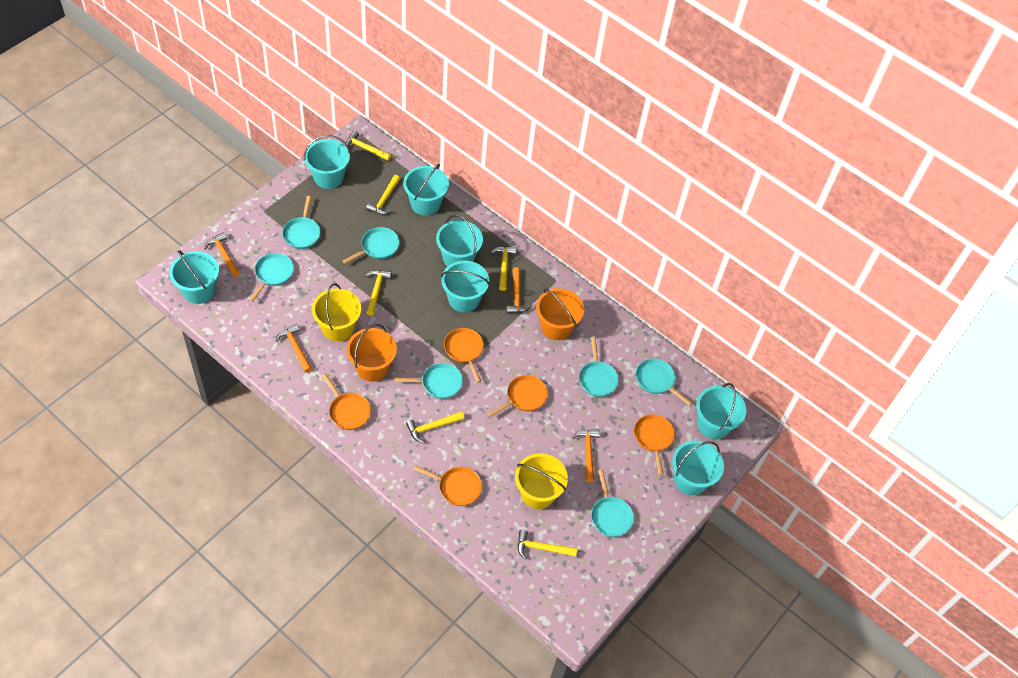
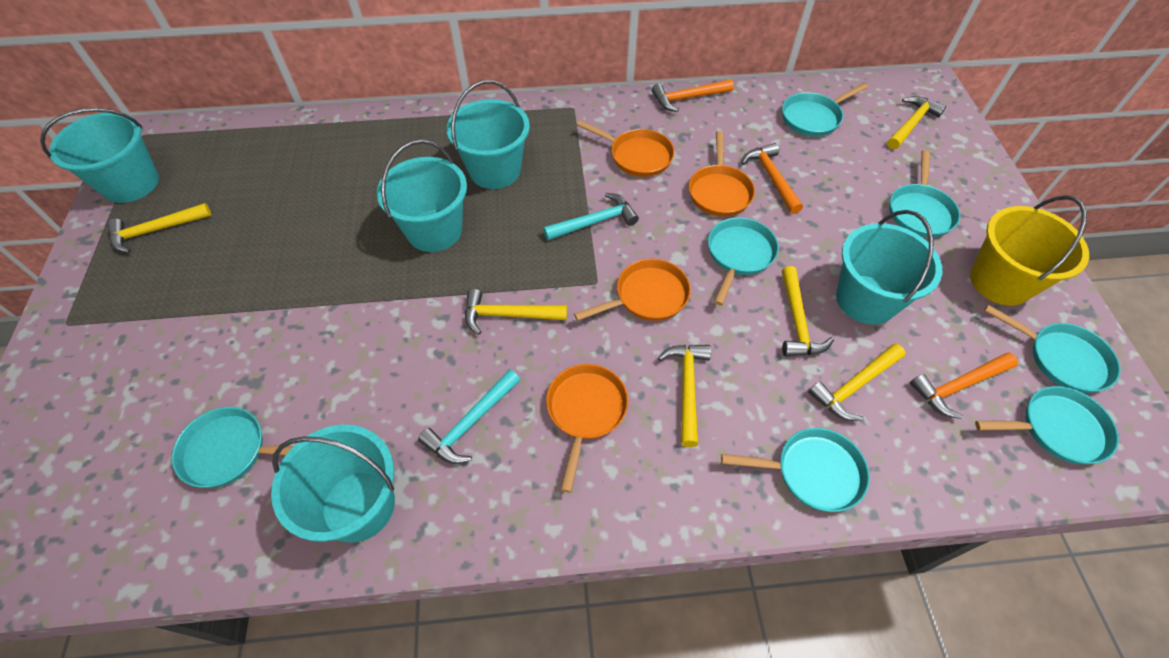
orange bucket: [346,324,397,382] [536,288,584,340] = 2 -> none = 0
orange hammer: [204,232,240,277] [276,324,312,373] [507,267,532,313] [572,429,600,482] = 4 -> [652,79,734,112] [742,143,803,214] [910,352,1018,419] = 3
orange pan: [322,374,371,430] [413,465,482,506] [444,328,484,383] [488,375,548,417] [634,414,675,476] = 5 -> [546,364,628,493] [574,259,691,321] [577,120,675,177] [689,131,755,217] = 4
turquoise bucket: [169,250,219,304] [304,135,350,189] [403,164,449,216] [436,215,483,267] [441,261,490,312] [672,440,724,495] [696,383,746,439] = 7 -> [40,108,159,203] [271,425,395,543] [377,140,467,252] [447,80,530,189] [836,210,942,325] = 5
turquoise hammer: none = 0 -> [418,369,520,464] [543,193,639,241] = 2
yellow bucket: [312,283,361,341] [515,453,568,509] = 2 -> [970,195,1089,306] = 1

